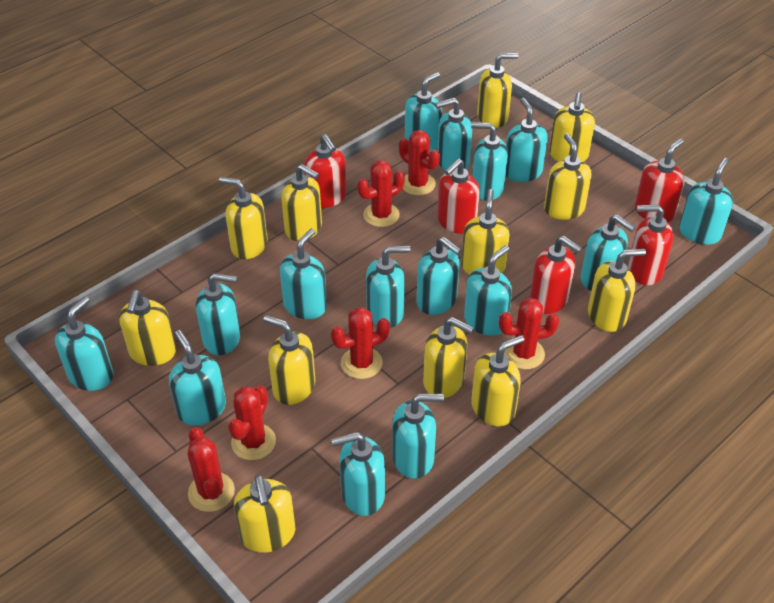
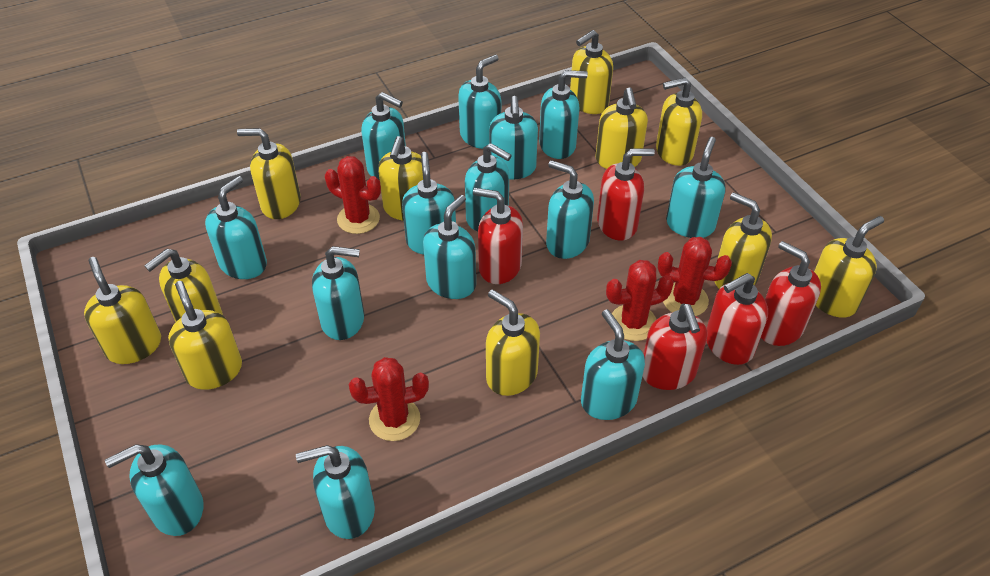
red cactus: [188,427,235,512] [228,385,276,460] [331,307,390,379] [357,160,405,227] [399,130,440,195] [499,298,559,369] = 6 -> [325,156,381,234] [349,357,429,441] [606,260,674,341] [658,237,732,316] = 4
turquoise soap dispenser: [55,296,114,391] [169,330,226,426] [196,273,241,355] [280,228,327,319] [331,432,385,516] [366,246,411,328] [392,394,444,479] [405,72,442,152] [417,237,461,315] [436,98,472,170] [464,245,512,336] [471,122,508,201] [506,98,548,182] [581,215,636,291] [679,158,733,245] = 15 -> [105,444,203,536] [205,176,267,279] [296,445,375,539] [312,246,364,340] [361,92,406,179] [402,152,456,254] [423,195,476,299] [458,55,501,149] [465,143,512,231] [489,96,538,179] [539,70,588,159] [546,160,594,259] [581,309,645,420] [666,137,726,238] = 14
yellow soap dispenser: [119,290,176,366] [219,177,268,259] [234,475,295,553] [263,315,315,405] [281,164,322,241] [423,317,474,398] [461,189,510,275] [471,335,524,427] [477,53,518,128] [544,133,591,220] [549,92,595,162] [588,249,646,332] = 12 -> [84,257,161,364] [144,248,223,322] [168,281,242,390] [237,128,301,219] [378,136,423,221] [486,289,540,396] [570,30,613,114] [595,87,648,169] [656,77,702,166] [714,192,772,289] [814,216,884,318] = 11

